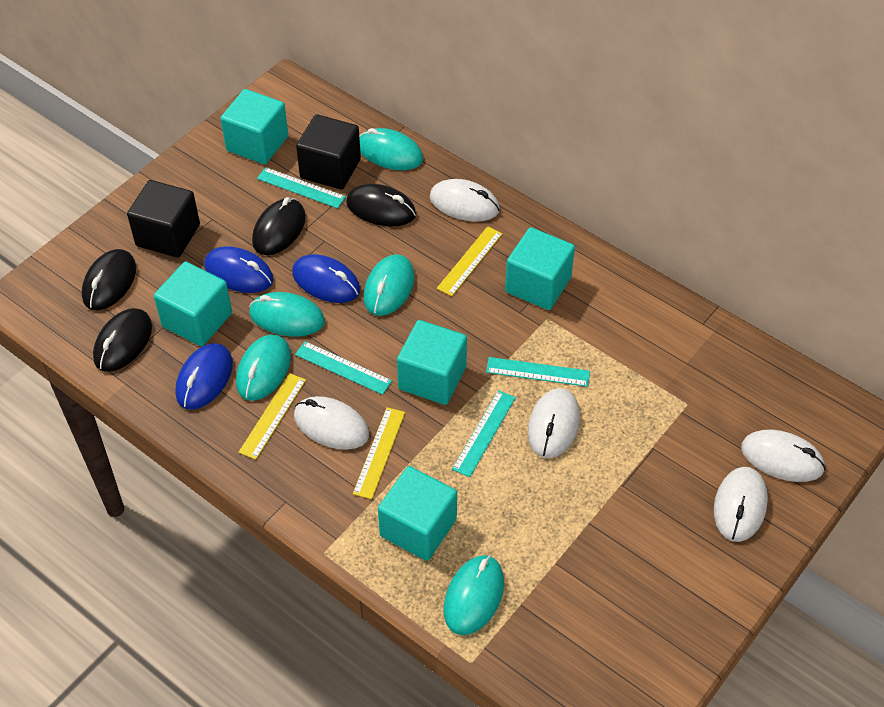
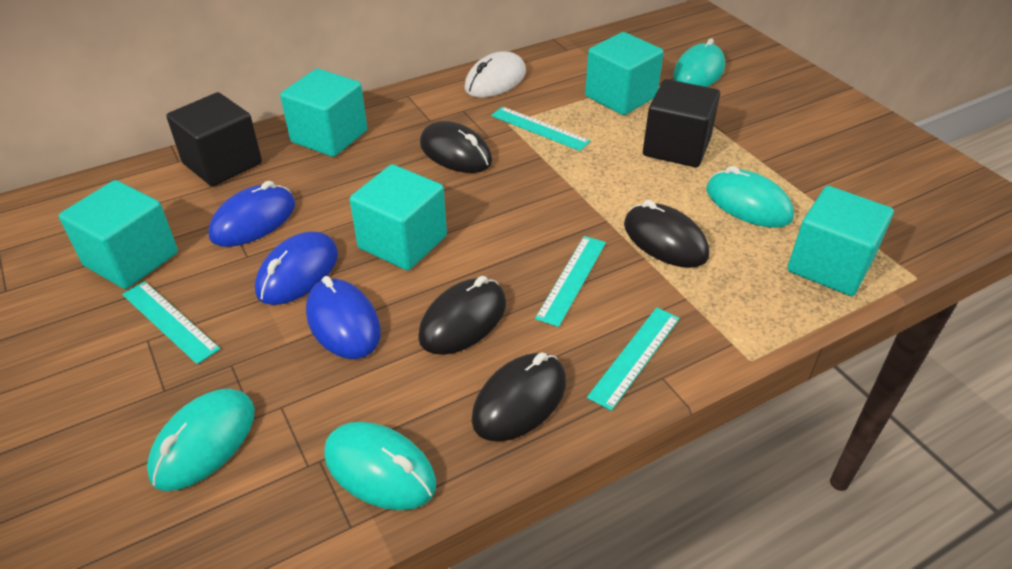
turquoise mouse: [236,334,291,401] [249,292,325,337] [359,128,423,170] [363,254,415,316] [444,555,504,635] = 5 -> [147,389,255,491] [324,422,436,510] [673,38,725,87] [706,166,794,228] = 4
white mouse: [294,396,369,450] [429,179,500,222] [528,388,580,458] [714,467,768,542] [741,430,826,482] = 5 -> [464,51,526,98] = 1
yellow ruler: [239,373,306,460] [353,407,405,499] [437,226,503,296] = 3 -> none = 0

